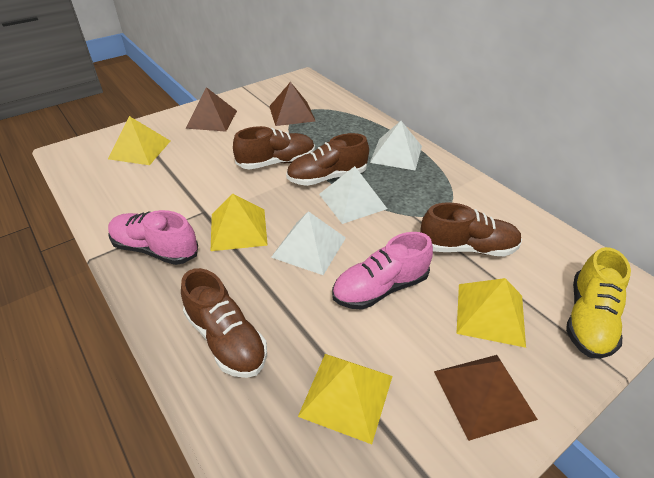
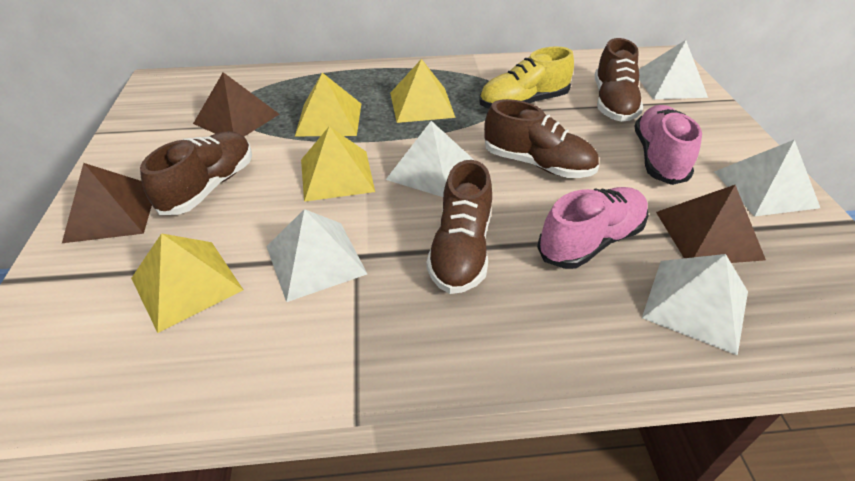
white pyramid: [271,211,346,275] [319,166,387,224] [370,121,422,171] = 3 -> [266,209,367,302] [386,121,474,197] [639,40,708,99] [642,254,748,356] [714,140,820,216] = 5

